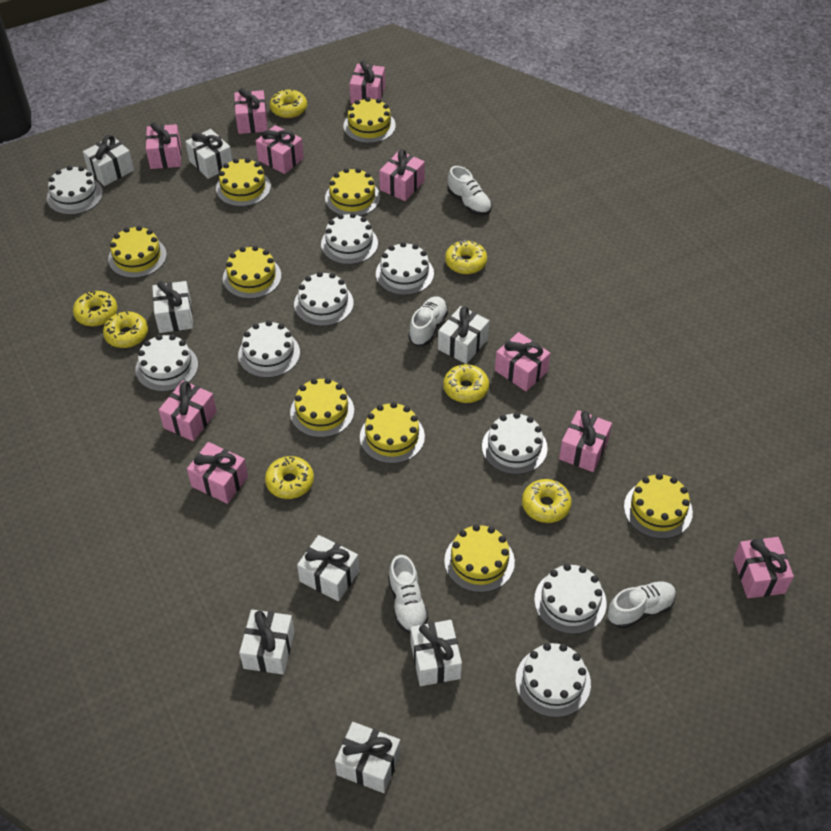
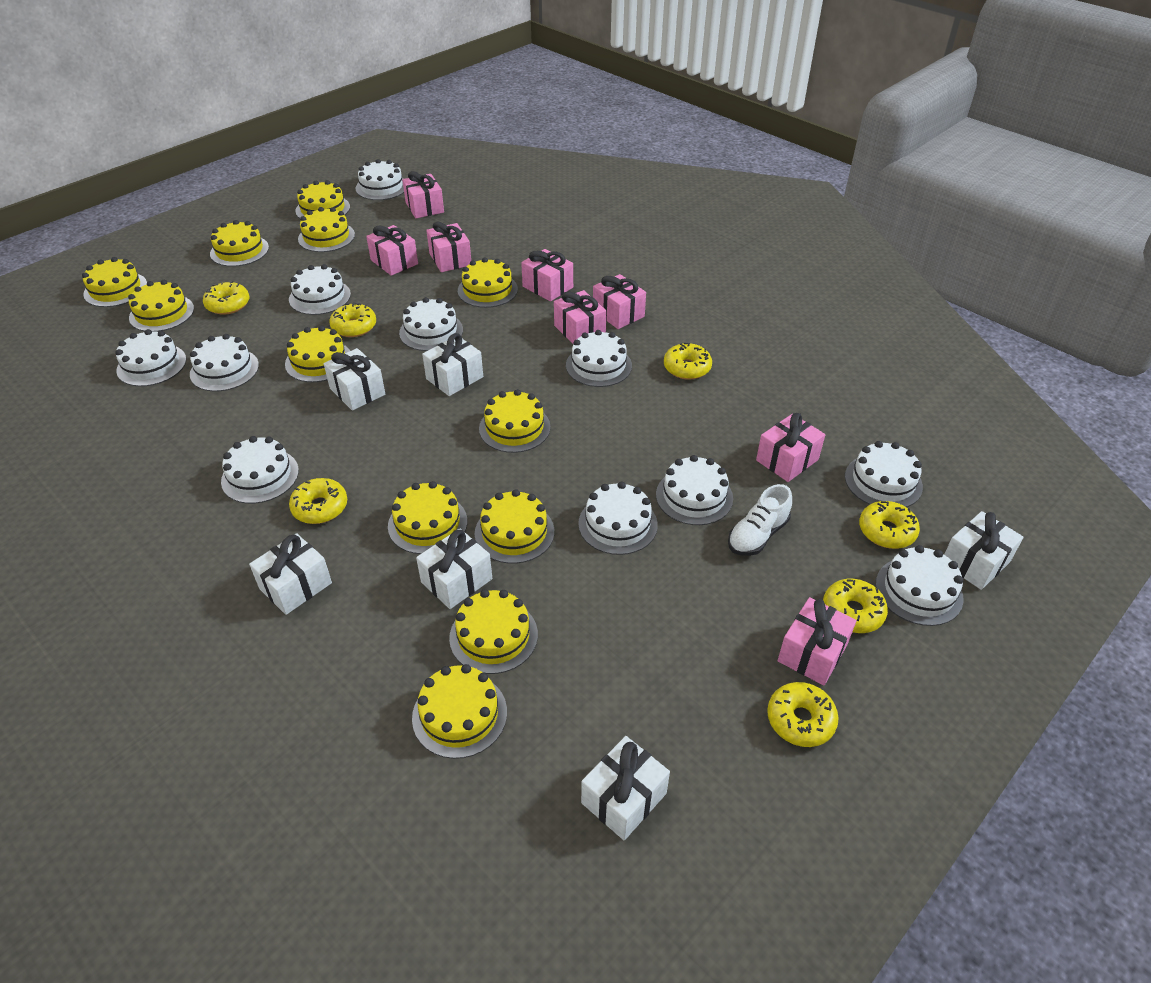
pink gift: [146,122,181,169] [159,381,217,441] [187,442,248,504] [234,88,268,134] [256,125,304,174] [350,61,385,104] [379,149,425,201] [495,332,550,391] [559,410,612,472] [733,537,794,598] = 10 -> [366,225,418,276] [402,171,444,218] [426,221,471,272] [521,249,573,301] [554,290,606,344] [593,274,646,329] [756,413,825,482] [778,597,857,685] = 8
white cake: [47,166,103,215] [135,334,198,392] [238,321,300,378] [294,272,354,326] [321,213,378,264] [376,242,434,295] [482,412,548,474] [515,643,591,718] [534,564,607,634] = 9 -> [115,329,186,386] [190,334,259,392] [221,436,299,504] [289,264,351,315] [356,159,404,200] [399,297,463,351] [566,330,632,387] [578,482,658,555] [656,455,733,525] [845,441,923,507] [876,545,964,626] = 11
white gift: [83,135,134,186] [152,281,193,333] [185,129,232,179] [239,610,294,675] [297,535,359,601] [335,722,401,793] [411,620,462,686] [438,306,489,364] = 8 -> [249,533,332,615] [324,348,385,411] [416,528,492,609] [422,333,483,396] [581,736,670,840] [944,511,1024,590] = 6
white shoe: [388,555,428,634] [408,296,448,346] [447,166,492,216] [608,581,676,629] = 4 -> [728,484,792,556] = 1
yellow cake: [108,226,167,278] [216,158,271,207] [223,246,281,299] [290,378,354,438] [325,168,380,216] [344,97,396,143] [360,402,425,464] [444,524,515,593] [624,473,693,539] = 9 -> [82,257,147,307] [128,280,194,332] [210,220,269,267] [285,326,350,382] [296,180,350,219] [298,207,355,252] [388,481,467,554] [412,664,507,759] [449,589,538,674] [458,257,518,308] [475,489,554,564] [479,389,550,453] = 12

